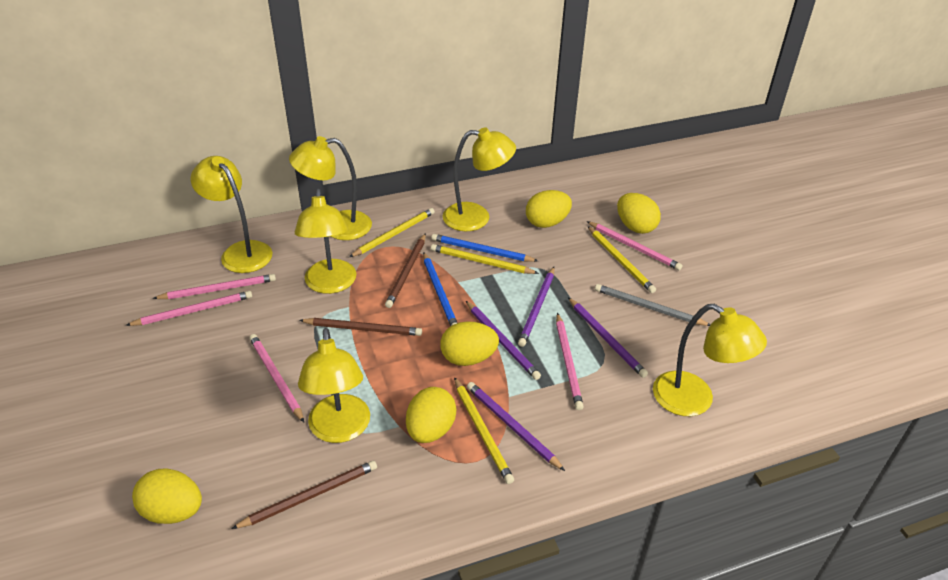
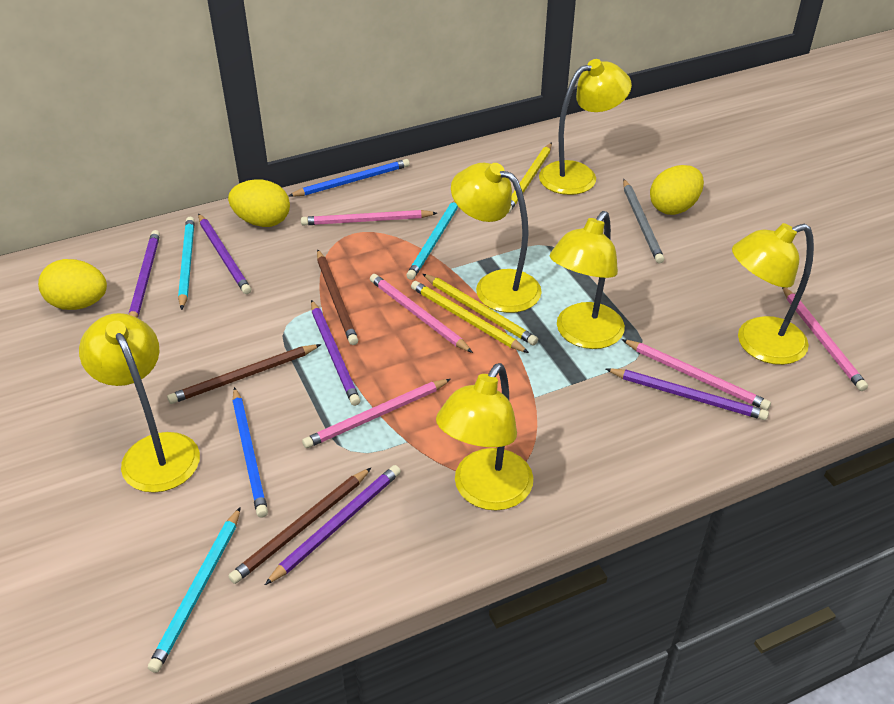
purple pencil: [466,301,541,380] [467,382,565,471] [518,267,555,347] [568,297,648,378] = 4 -> [129,230,160,318] [198,213,251,294] [265,465,401,585] [311,300,360,406] [606,368,769,420] = 5
turquoise pencil: none = 0 -> [148,507,241,673] [178,217,195,310] [406,201,458,280] = 3
yellow egg: [132,469,202,524] [406,387,456,443] [440,321,499,366] [526,190,572,228] [617,193,661,234] = 5 -> [38,259,107,310] [228,179,290,227] [650,165,704,215] = 3
yellow pencil: [349,208,435,257] [431,244,539,274] [454,377,514,484] [588,226,656,293] = 4 -> [411,281,529,353] [423,274,538,345] [508,142,552,213] = 3

